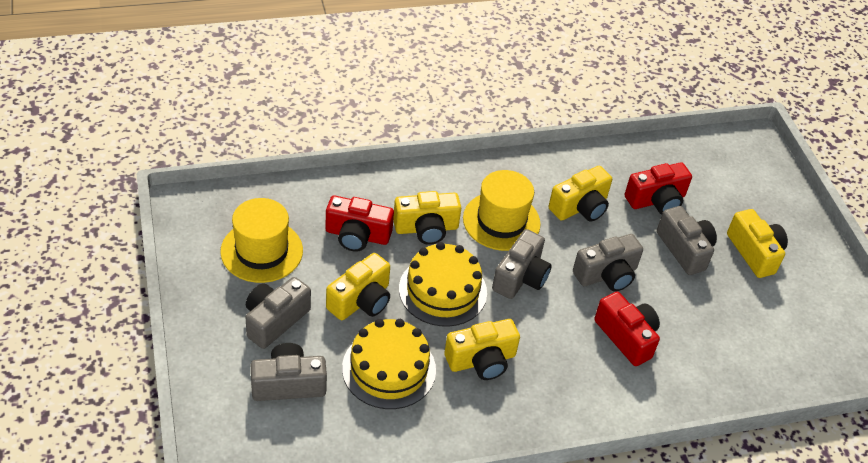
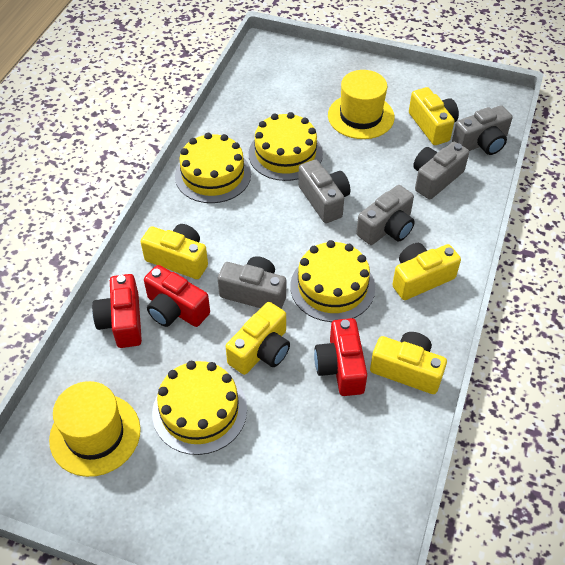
yellow cake: [342,319,436,409] [399,242,487,327] = 2 -> [152,361,247,455] [175,133,251,203] [249,112,323,181] [290,240,375,322] = 4

